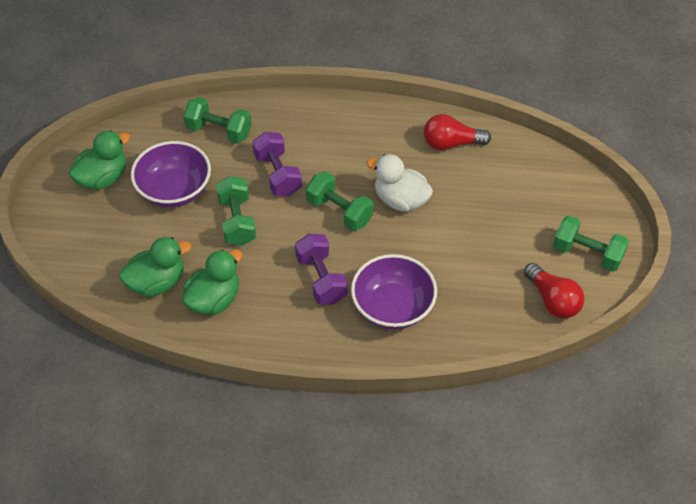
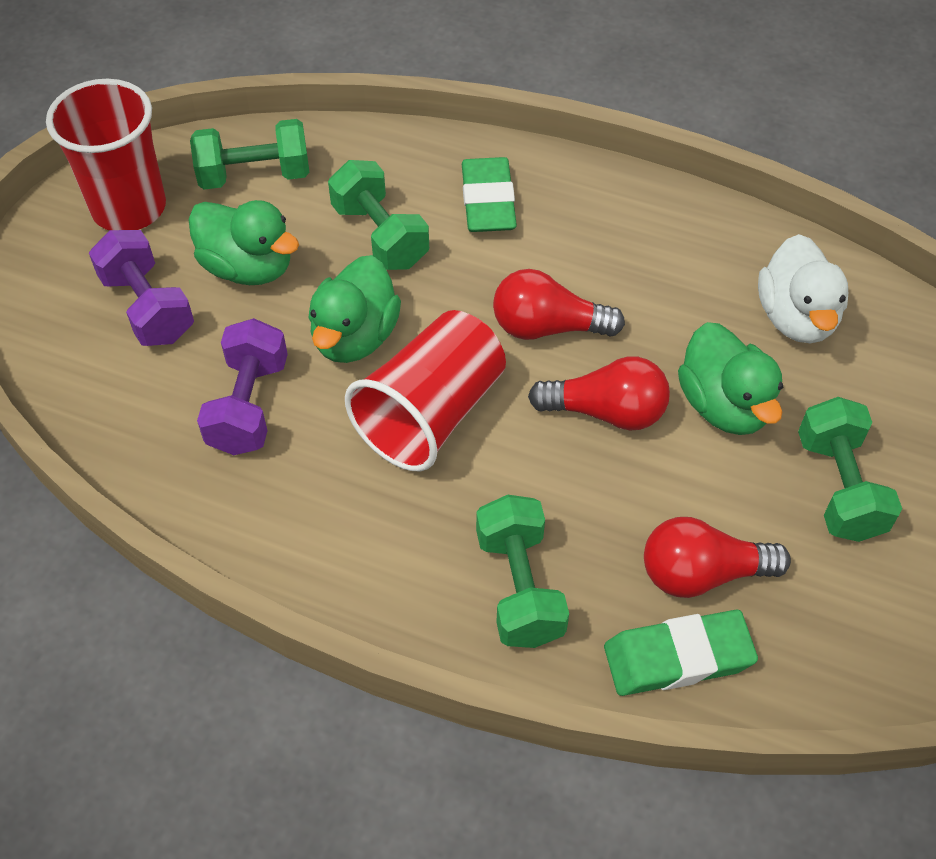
green eraser: none = 0 -> [462,157,517,232] [604,610,758,696] = 2
purple bowl: [131,141,211,208] [351,254,437,330] = 2 -> none = 0
red cup: none = 0 -> [46,79,166,230] [345,310,506,471] = 2
red light bulb: [424,114,491,151] [524,263,585,318] = 2 -> [493,269,625,340] [528,356,670,430] [644,517,791,598] = 3

